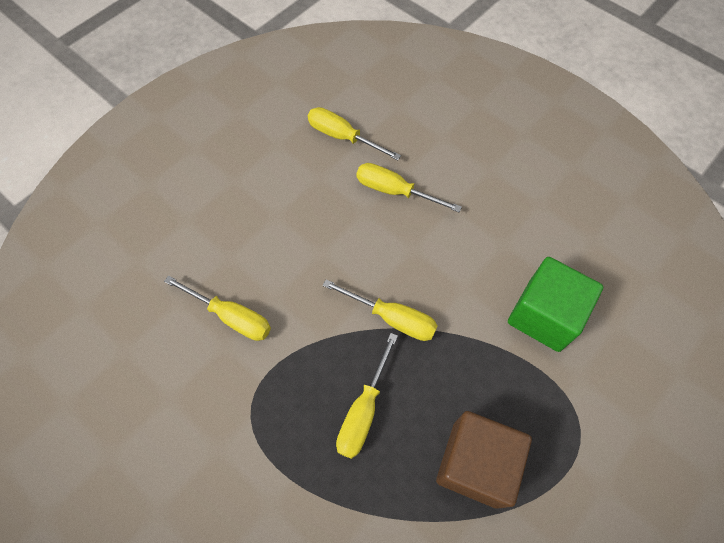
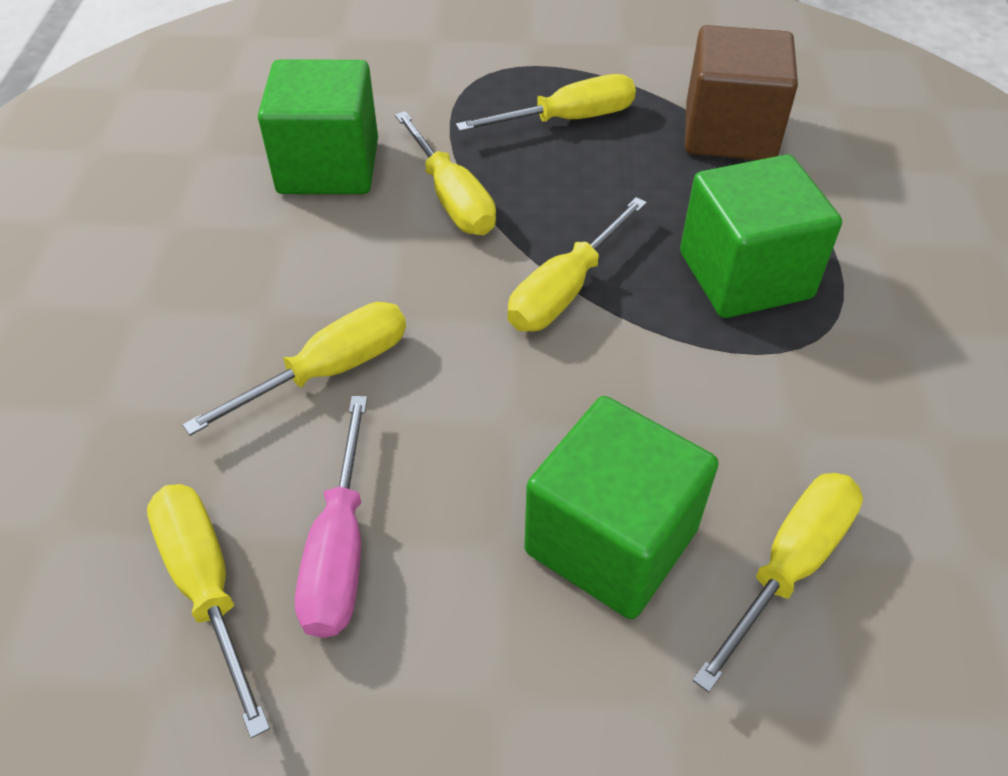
green cube: [508,257,603,352] = 1 -> [258,60,378,194] [524,396,719,619] [680,154,842,318] = 3
pink screwdriver: none = 0 -> [295,396,368,638] = 1
yellow screwdriver: [164,276,271,341] [308,107,401,161] [323,279,438,341] [336,333,398,459] [356,163,462,212] = 5 -> [147,484,270,738] [182,302,406,436] [395,111,496,235] [456,74,636,132] [507,197,647,332] [693,473,863,692] = 6

